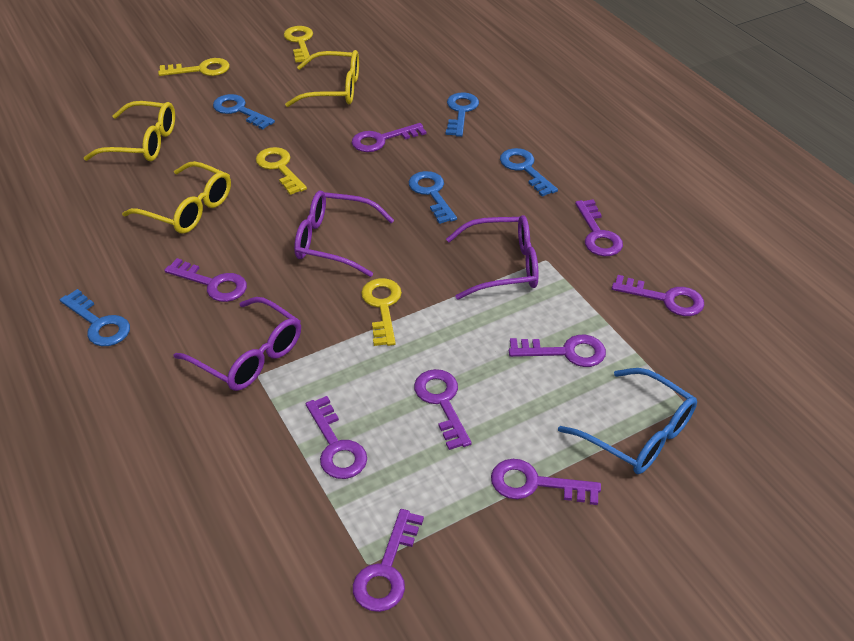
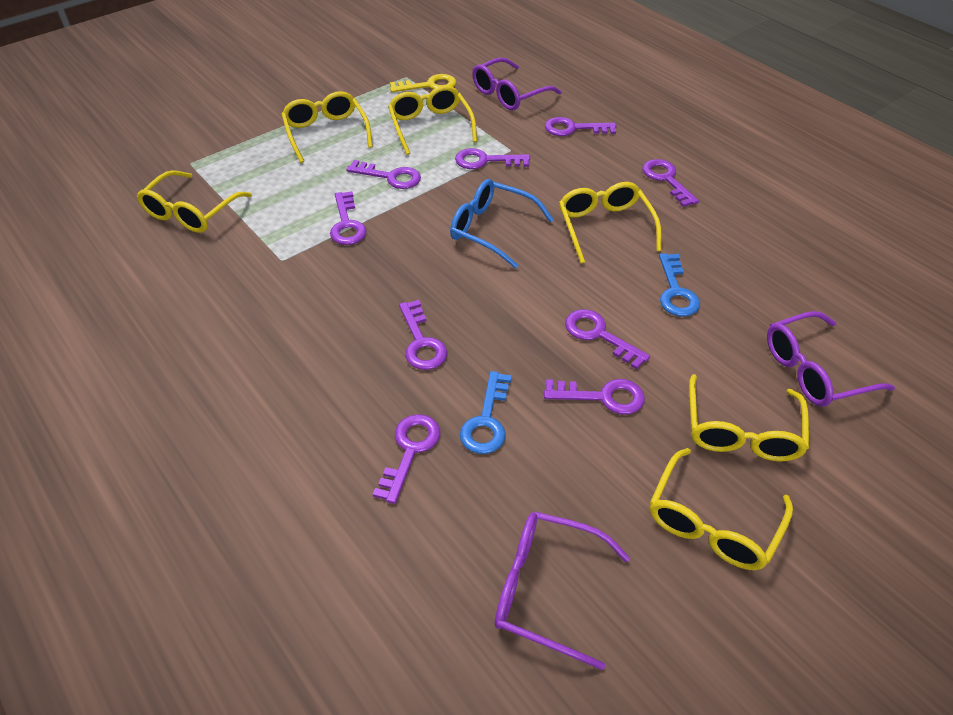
blue key: [60,289,130,346] [213,94,275,130] [409,171,457,224] [446,92,479,137] [500,148,558,197] = 5 -> [460,371,512,454] [659,253,700,317] = 2
yellow glasses: [84,101,175,161] [122,161,231,234] [285,50,359,107] = 3 -> [137,170,252,233] [281,91,373,163] [388,85,477,155] [559,182,662,263] [650,448,793,570] [689,374,809,461] = 6
yellow key: [158,58,230,76] [256,147,307,195] [284,26,313,63] [361,278,402,346] = 4 -> [390,74,456,92] = 1

